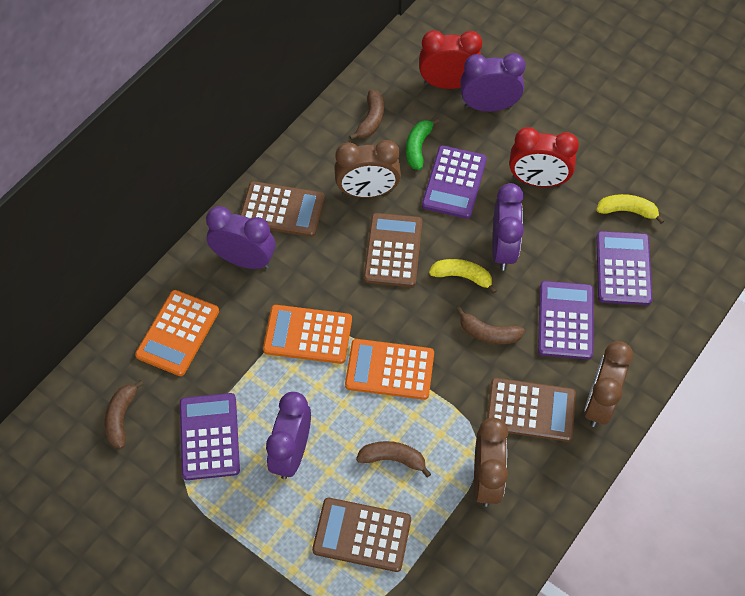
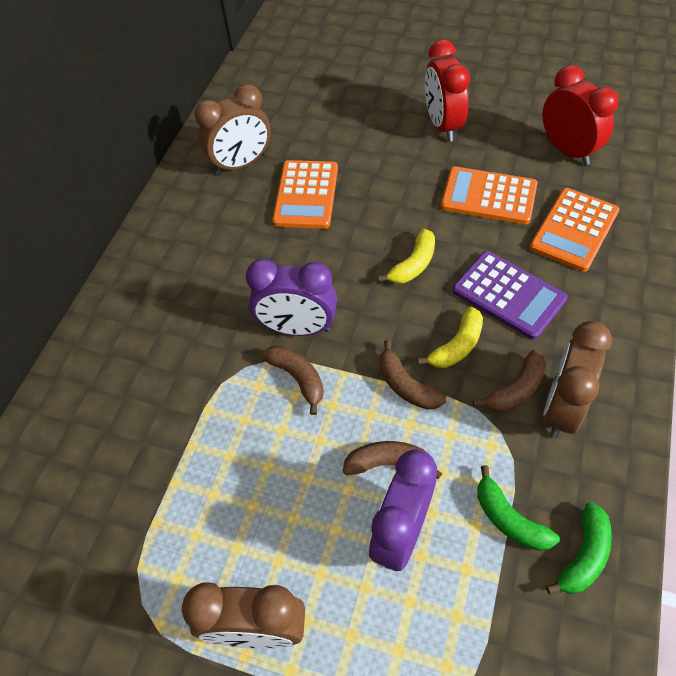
brown calculator: [240,181,325,237] [312,498,411,572] [364,213,422,287] [487,378,576,442] = 4 -> none = 0
green banana: [406,118,440,170] = 1 -> [477,465,560,551] [546,502,612,595] = 2
purple calculator: [180,393,240,480] [422,145,487,219] [538,281,593,359] [596,231,652,305] = 4 -> [453,251,568,340] = 1
purple clock: [206,206,276,269] [266,392,311,479] [460,53,526,112] [492,183,524,271] = 4 -> [246,259,337,336] [369,450,437,571] = 2

